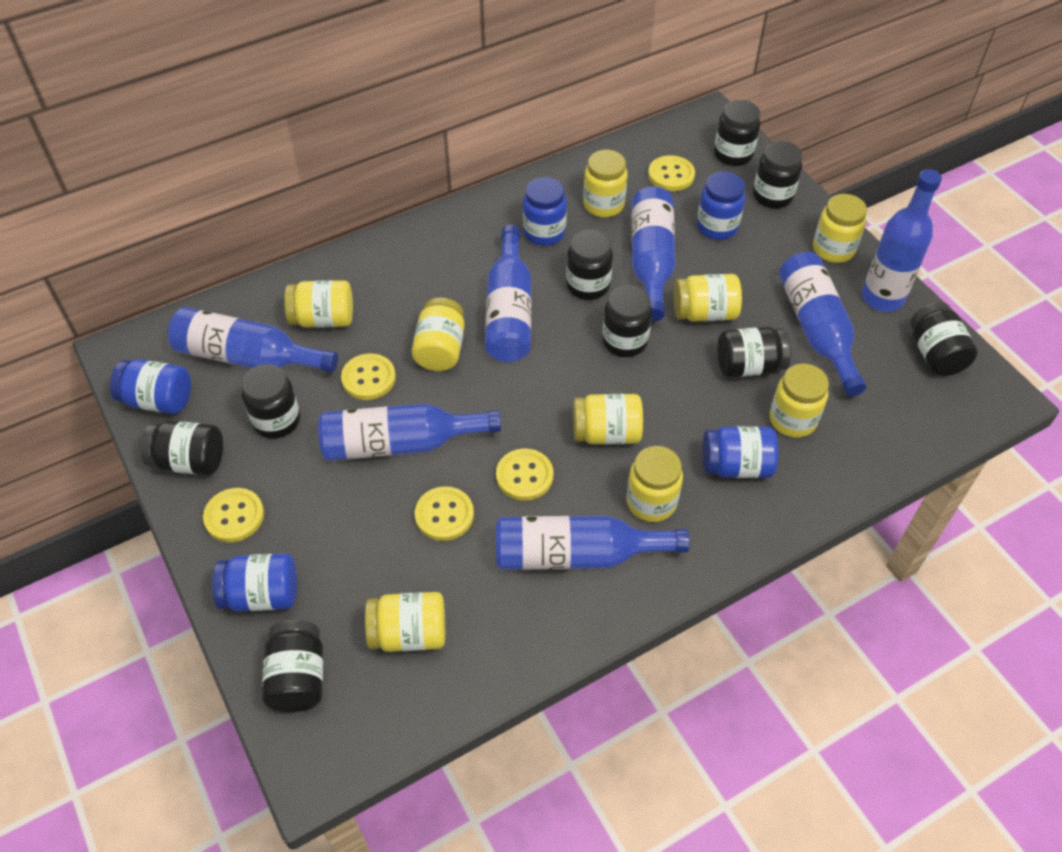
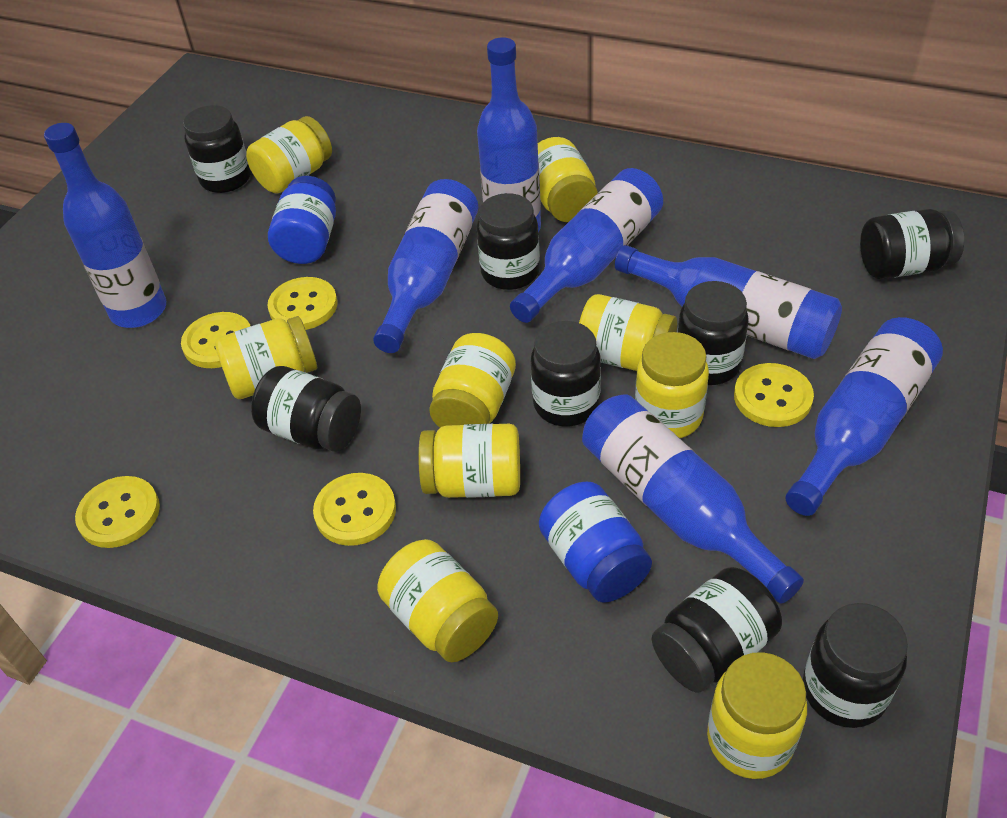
black jar: [141,421,223,475] [241,364,300,439] [262,620,323,712] [566,230,613,300] [602,285,652,357] [714,100,760,166] [718,327,791,378] [753,141,802,209] [910,302,978,376] = 9 -> [183,105,251,193] [251,366,361,452] [476,193,540,290] [531,321,601,426] [652,567,782,692] [677,281,749,385] [803,603,908,728] [860,209,964,279] = 8
blue jar: [110,359,191,414] [212,553,297,612] [523,177,567,246] [697,171,745,240] [702,426,778,478] = 5 -> [268,176,336,264] [539,482,652,603] = 2

